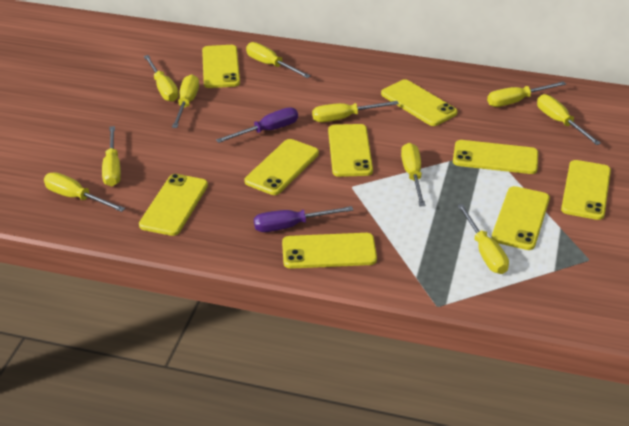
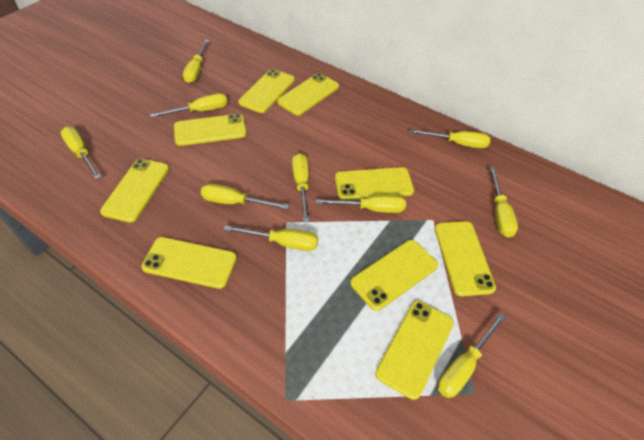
purple screwdriver: [216,107,298,143] [254,206,353,232] = 2 -> none = 0

